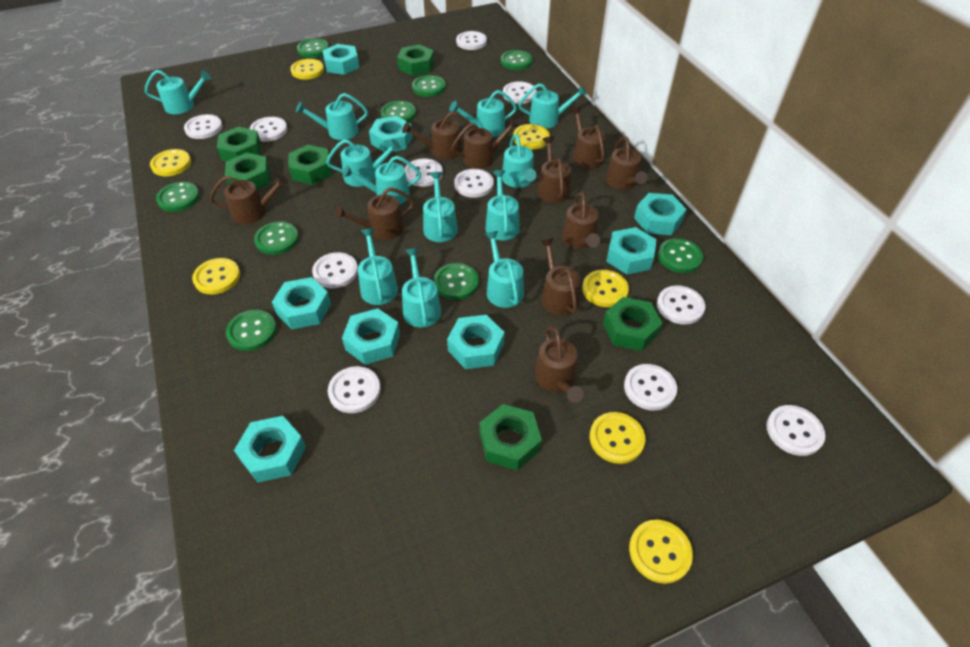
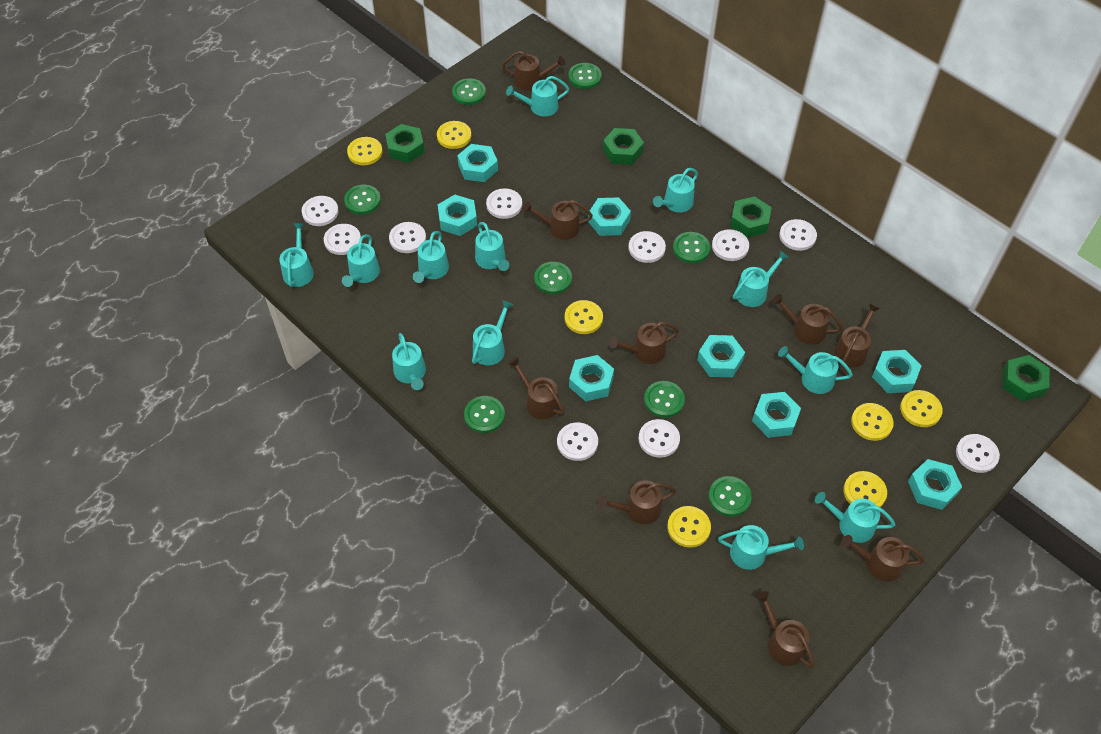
brown watering can: [210,174,289,224] [335,187,414,240] [402,111,473,160] [451,117,519,169] [534,326,583,403] [538,137,571,203] [540,238,581,316] [562,192,600,249] [570,107,606,169] [606,137,648,190] = 10 -> [502,51,565,91] [508,357,565,419] [523,200,593,240] [598,480,676,524] [609,322,679,364] [756,591,815,668] [772,294,843,345] [834,304,880,368] [841,535,925,582] = 9
green button: [156,182,200,212] [226,310,277,351] [254,221,299,255] [297,38,329,58] [381,101,416,122] [412,75,446,97] [434,263,479,300] [501,50,533,70] [658,238,703,273] = 9 -> [344,185,381,215] [452,78,486,105] [464,396,505,433] [534,262,572,294] [568,63,602,89] [644,381,685,418] [673,232,710,263] [709,476,752,517] = 8
green nut: [217,127,261,161] [225,153,270,190] [288,145,332,185] [397,44,434,76] [479,404,542,471] [603,297,663,351] = 6 -> [385,124,425,163] [603,128,644,165] [730,196,772,238] [1003,355,1050,401] = 4
white button: [184,114,223,139] [250,117,287,142] [312,252,358,288] [328,366,381,413] [404,159,443,187] [454,169,494,198] [456,31,487,50] [503,81,537,104] [624,364,677,411] [657,285,706,325] [766,405,826,456] = 11 -> [302,196,339,226] [324,224,361,255] [389,222,426,253] [486,188,522,219] [557,422,598,461] [629,231,666,263] [639,419,680,458] [712,229,749,261] [779,219,817,251] [956,434,1000,473] = 10

